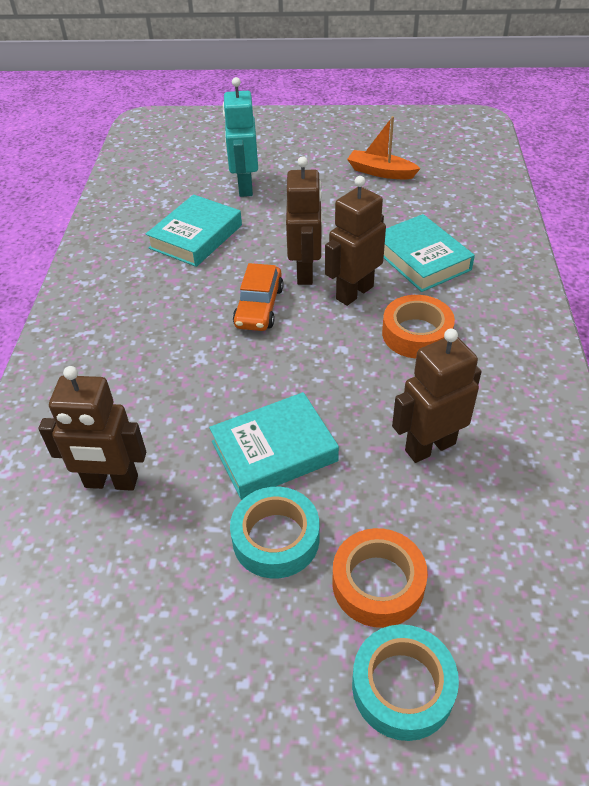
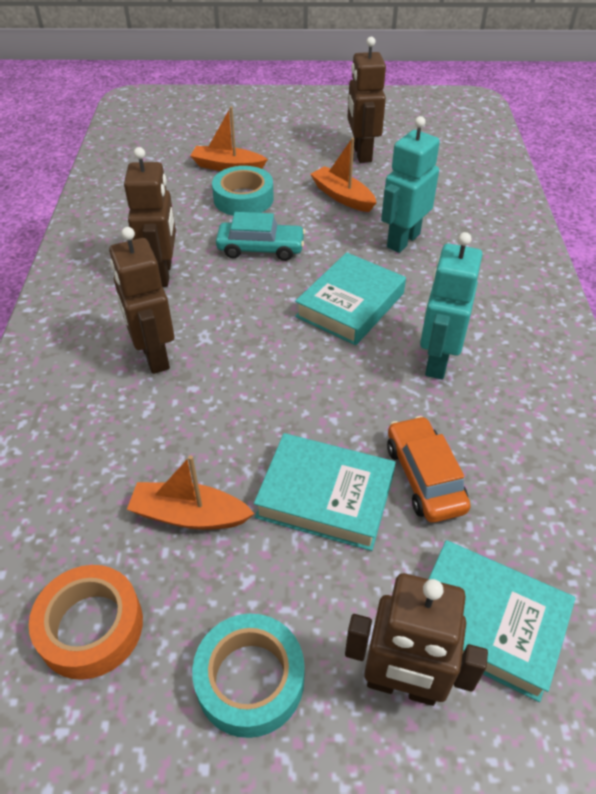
orange boat: [347,116,421,179] = 1 -> [127,455,255,530] [190,106,268,171] [310,138,376,212] = 3
orange tape: [332,528,428,628] [382,295,455,359] = 2 -> [29,565,143,680] = 1
turquoise car: none = 0 -> [216,212,305,261] = 1
turquoise robot: [223,77,258,197] = 1 -> [381,116,440,253] [420,232,482,380] = 2

